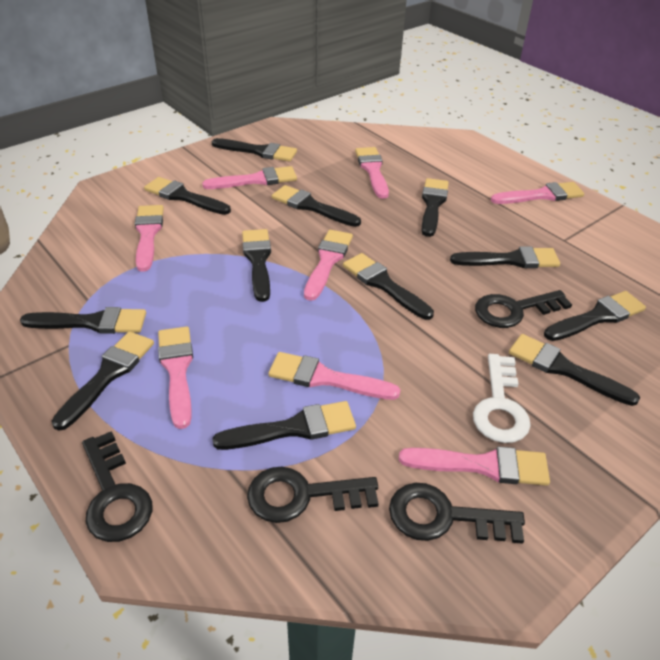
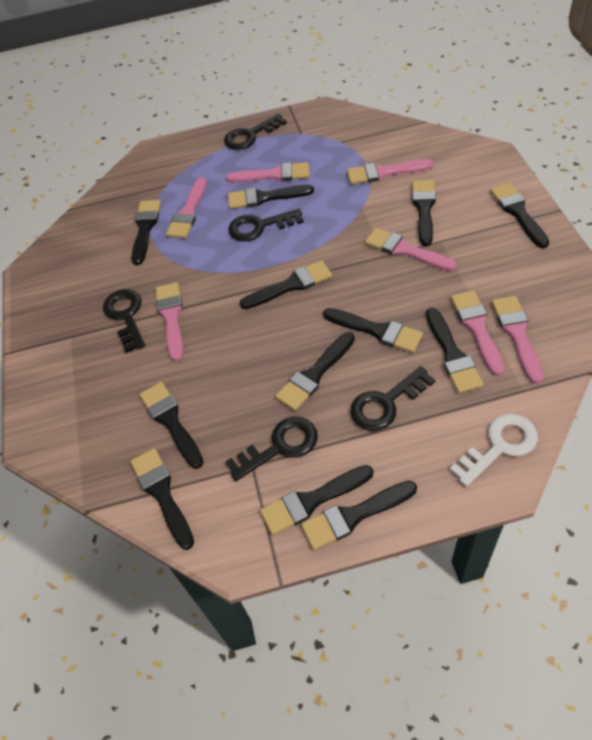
black key: [82,431,152,542] [247,467,379,523] [389,483,525,544] [475,290,572,328] = 4 -> [103,289,145,353] [224,114,287,150] [226,417,318,481] [228,209,304,241] [350,366,435,431] = 5
pink brush: [135,205,164,272] [158,327,193,429] [202,166,297,189] [268,352,400,400] [304,230,353,301] [355,147,389,199] [399,446,550,486] [491,182,584,204] = 8 -> [155,282,183,361] [166,177,207,238] [226,162,309,183] [347,159,434,184] [365,228,457,271] [451,290,505,376] [492,296,544,384] = 7

